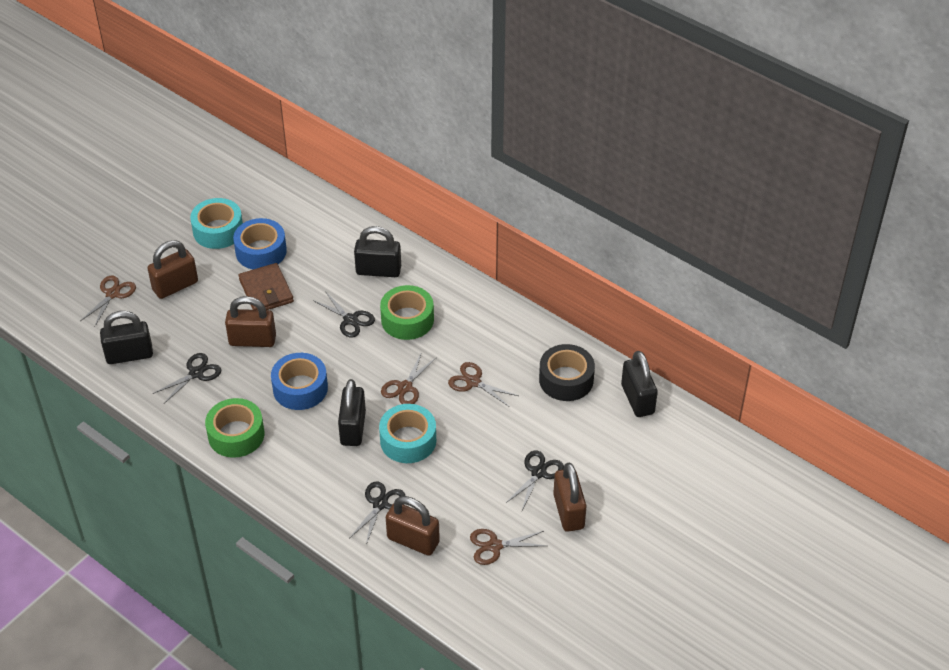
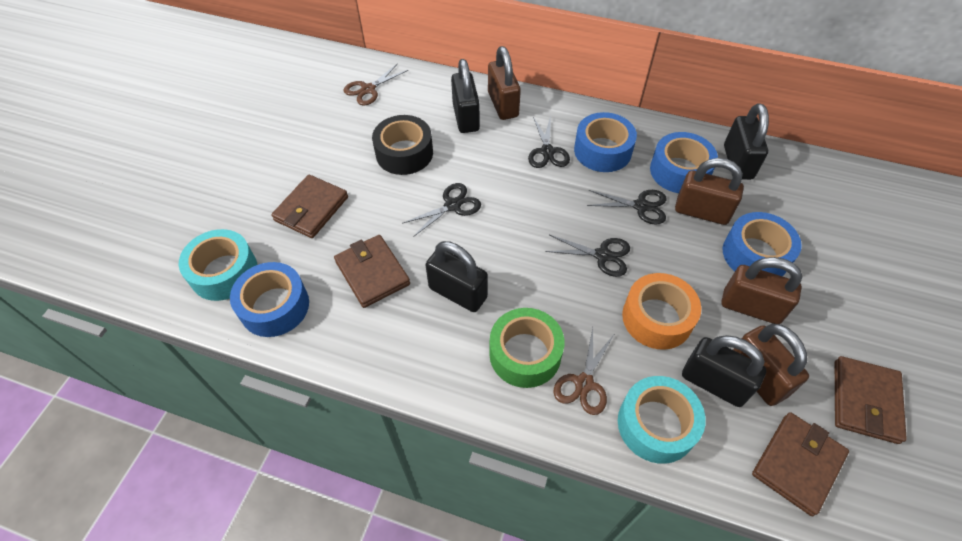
blue tape: [233,218,287,269] [271,353,328,410] = 2 -> [230,262,309,337] [574,112,637,172] [650,132,718,193] [723,212,802,276] = 4
brown scissors: [80,276,136,326] [381,352,437,404] [448,362,518,407] [470,529,547,565] = 4 -> [343,63,408,106] [554,328,614,415] = 2
brown wallet: [239,263,294,310] = 1 -> [271,175,348,238] [334,235,410,308] [752,412,849,516] [835,356,907,444] = 4
green tape: [205,398,264,458] [380,285,434,340] = 2 -> [489,308,564,388] = 1
orange tape: none = 0 -> [622,273,701,350] = 1

